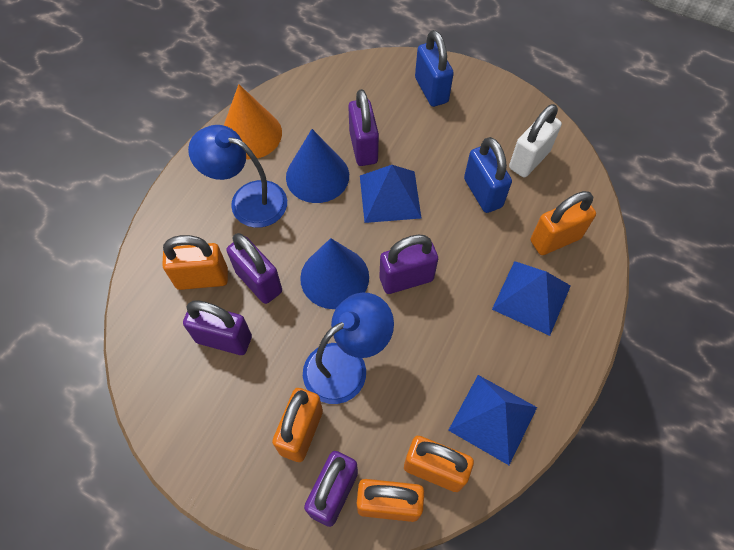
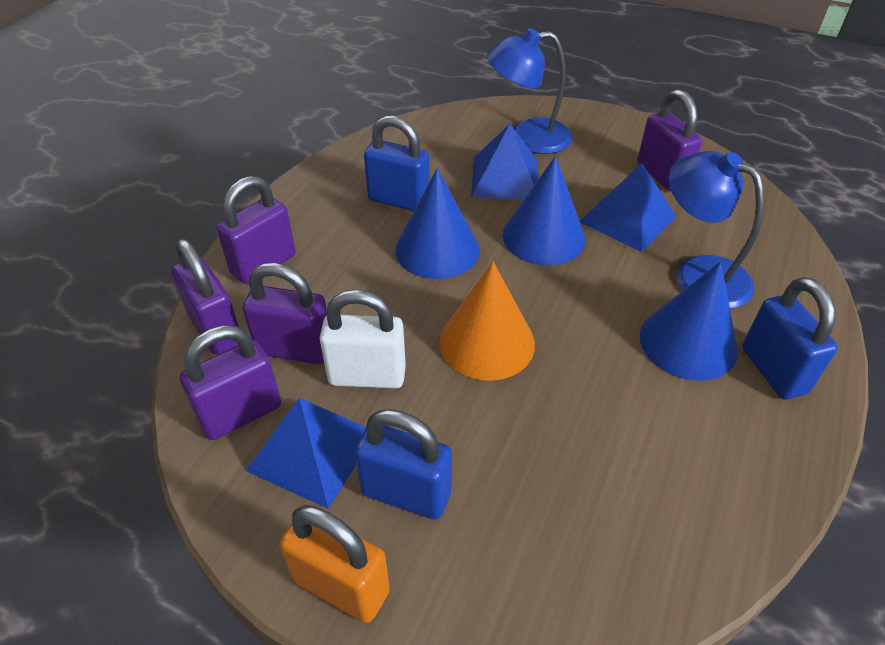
blue cone: [286,129,349,203] [300,238,369,309] = 2 -> [395,168,480,279] [503,156,586,265] [640,261,738,381] = 3
blue padlock: [415,30,454,107] [464,137,512,213] = 2 -> [354,409,452,519] [364,116,430,211] [742,277,838,399] = 3
orange padlock: [162,235,228,290] [272,388,323,462] [357,479,424,522] [404,436,474,492] [531,191,596,255] = 5 -> [280,505,390,623] = 1

